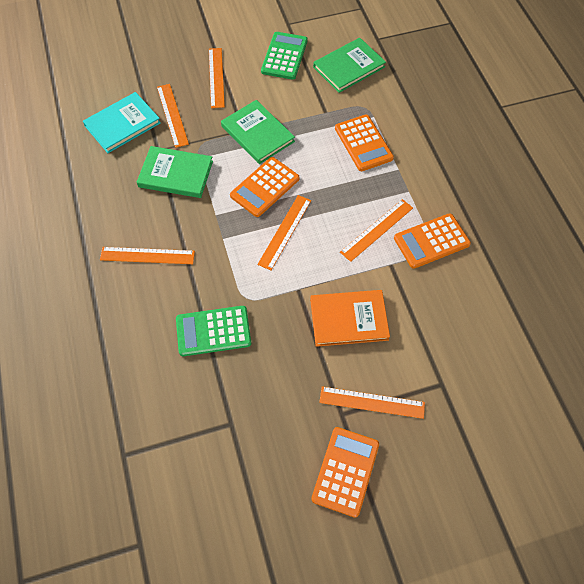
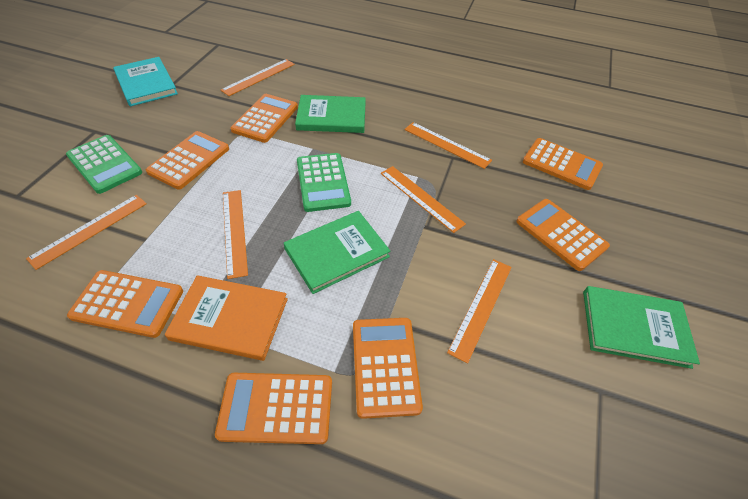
orange calculator: [230,157,299,217] [311,427,379,518] [335,115,394,171] [394,213,471,269] = 4 -> [67,270,183,338] [146,131,229,190] [215,373,332,444] [230,94,298,143] [353,318,423,419] [516,199,610,271] [523,138,603,190] = 7

